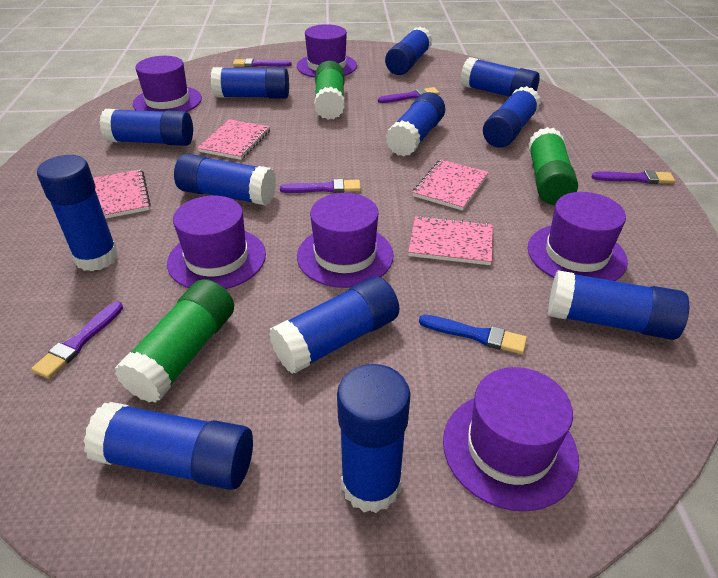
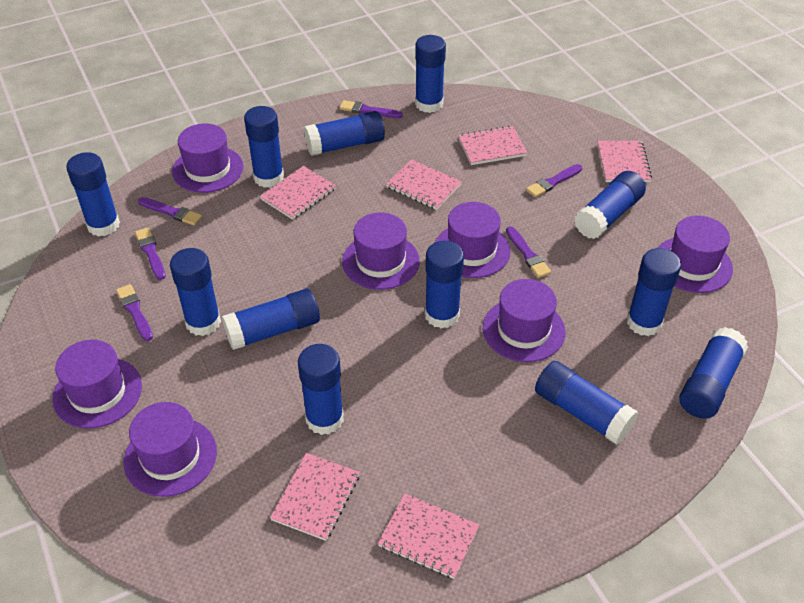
blue brush: [419,315,527,354] = 1 -> none = 0
green glue stick: [115,279,234,403] [314,61,345,120] [528,127,578,205] = 3 -> none = 0
pink notebook: [93,169,151,219] [197,119,270,160] [408,216,493,265] [412,159,489,211] = 4 -> [260,166,336,220] [270,453,360,541] [378,494,479,579] [386,159,462,210] [458,126,527,165] [597,141,652,182] = 6
purple brush: [31,301,123,379] [233,58,292,67] [280,179,361,193] [378,87,440,103] [591,170,675,184] = 5 -> [116,284,153,341] [135,227,166,280] [138,197,202,225] [339,100,403,118] [506,227,551,278] [526,164,582,197] = 6
purple hat: [133,56,202,112] [167,196,266,289] [297,24,357,78] [297,193,394,288] [443,367,579,511] [528,192,628,281] = 6 -> [53,340,142,429] [124,402,217,497] [172,123,243,193] [342,213,420,290] [435,202,511,278] [483,279,566,362] [658,215,733,293] = 7

